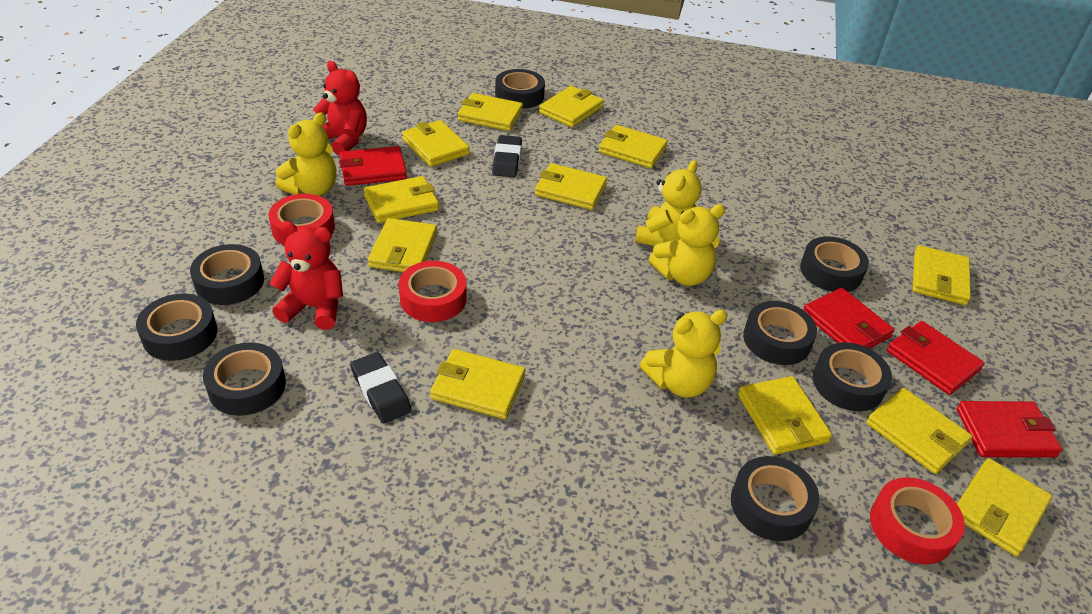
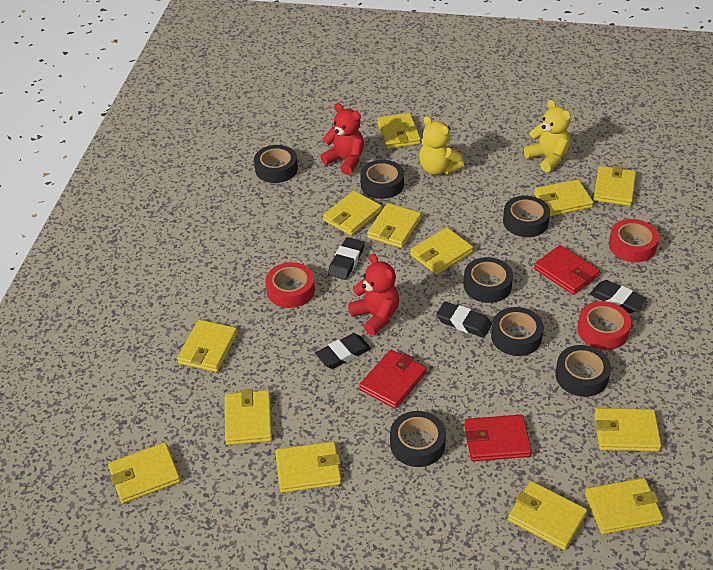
black eraser: [350,352,412,423] [492,135,522,177] = 2 -> [315,333,371,369] [328,237,365,280] [436,301,492,338] [590,280,647,313] = 4
black tape: [136,294,217,361] [190,244,264,305] [203,342,286,416] [495,69,545,109] [731,456,819,541] [743,301,817,365] [800,236,869,292] [813,342,892,411] = 8 -> [254,145,298,183] [360,160,404,199] [390,411,446,467] [463,257,513,303] [491,307,544,356] [503,196,550,237] [555,345,611,397] = 7
red wallet: [339,146,407,186] [804,288,895,349] [887,321,985,395] [957,401,1063,457] = 4 -> [359,350,427,409] [464,415,532,461] [534,245,600,295] = 3
yellow teddy bear: [276,112,337,196] [635,160,702,246] [640,310,727,397] [649,204,725,286] = 4 -> [419,116,464,175] [524,100,571,172] = 2
yellow wallet: [364,176,439,223] [368,218,437,272] [402,120,470,167] [430,349,525,419] [458,93,523,131] [535,163,607,210] [539,86,604,127] [599,125,668,168] [738,376,832,455] [866,388,972,474] [913,245,971,305] [957,458,1052,556] = 12 -> [108,443,181,504] [177,320,238,372] [225,389,272,445] [275,441,341,493] [323,191,382,236] [367,203,421,248] [377,113,421,149] [410,227,473,275] [508,481,587,550] [534,179,594,216] [585,478,663,534] [593,166,636,206] [594,408,662,452] = 13

